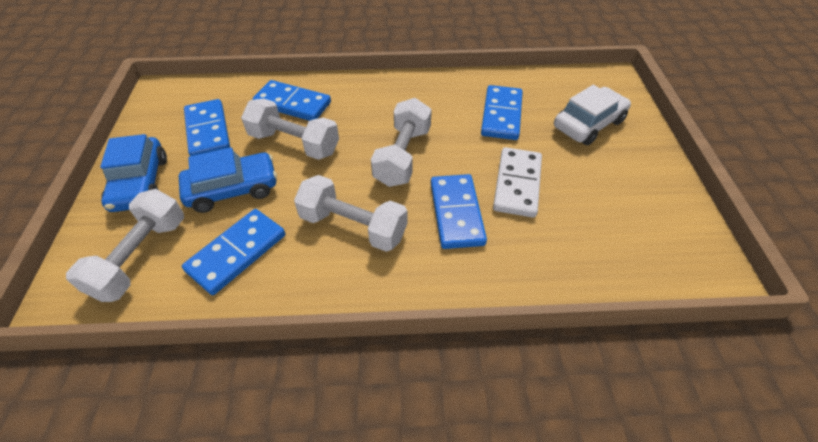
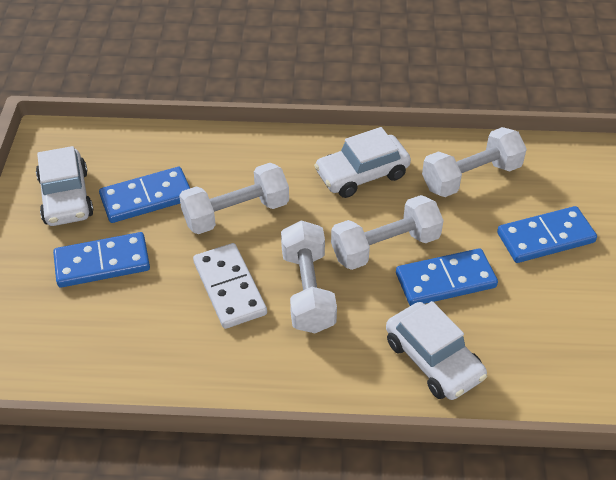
blue car: [100,134,167,212] [179,147,277,213] = 2 -> none = 0
blue domino: [182,209,285,295] [184,99,230,156] [252,80,331,121] [431,174,487,249] [481,85,523,140] = 5 -> [53,232,150,288] [99,167,190,223] [396,248,498,306] [497,206,597,263] = 4
white car: [554,85,631,145] = 1 -> [36,146,94,226] [314,127,411,198] [386,301,487,400] = 3

